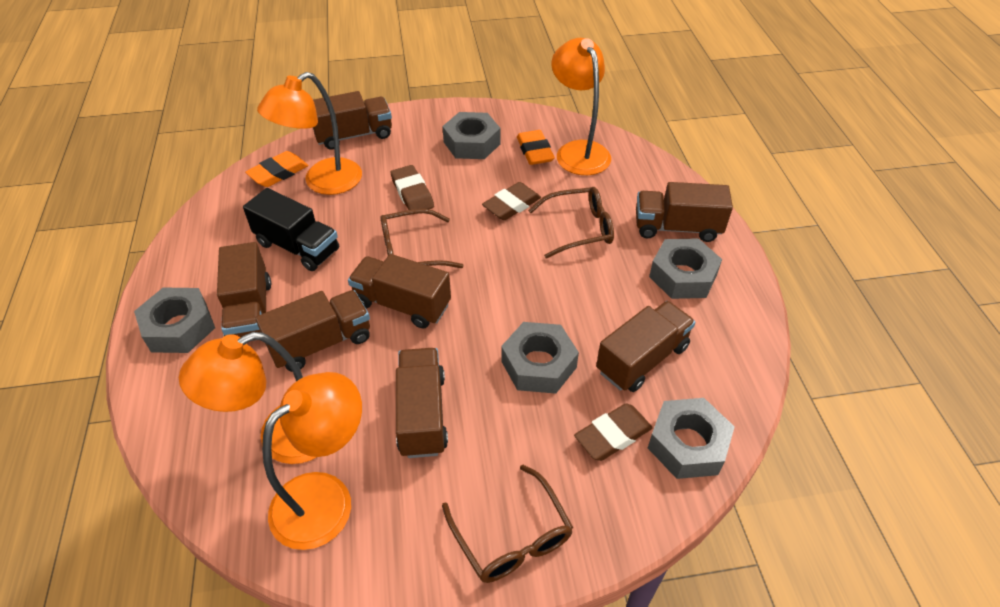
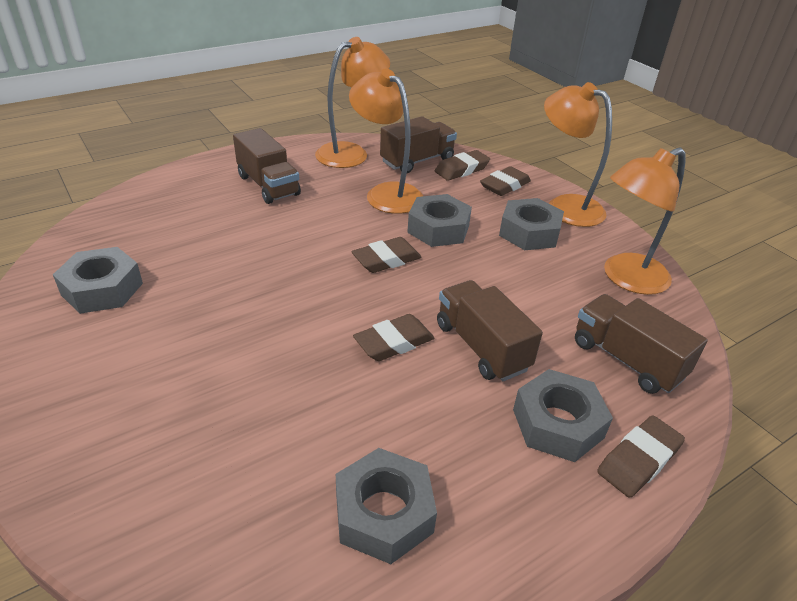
black truck: [243,188,339,271] = 1 -> none = 0
brown eraser: [391,165,434,210] [482,182,541,220] [574,403,653,461] = 3 -> [351,237,422,273] [353,314,434,361] [435,150,490,181] [480,166,531,196] [597,415,685,498] = 5
brown glasses: [381,209,464,268] [442,464,574,583] [528,187,614,259] = 3 -> none = 0
brown truck: [217,242,271,341] [255,290,370,372] [313,91,392,150] [348,254,451,329] [396,348,448,458] [596,301,696,392] [636,182,733,242] = 7 -> [233,128,301,204] [380,116,457,173] [437,280,543,381] [575,294,708,394] = 4
orange eraser: [245,151,308,187] [517,130,555,165] = 2 -> none = 0

